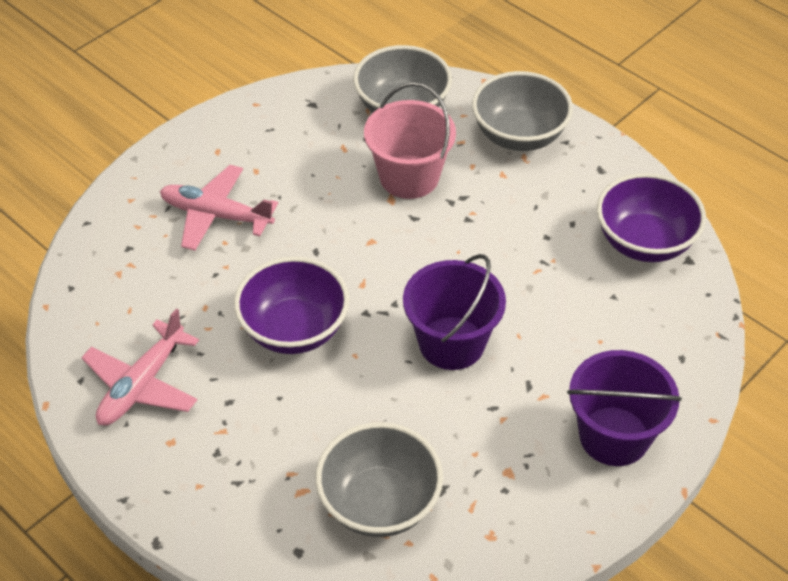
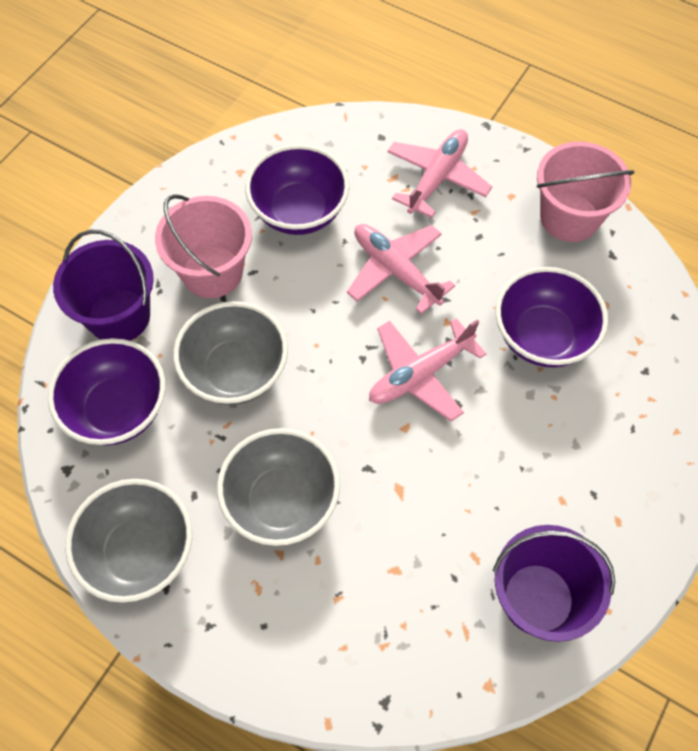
pink bucket: [364,82,456,199] = 1 -> [155,194,252,298] [537,141,634,242] = 2
pink plane: [81,308,199,426] [160,165,278,251] = 2 -> [347,224,455,314] [369,318,486,421] [387,129,492,218] = 3
purple bowl: [234,257,349,354] [597,173,706,262] = 2 -> [48,338,166,446] [245,144,349,235] [496,267,608,368] = 3

